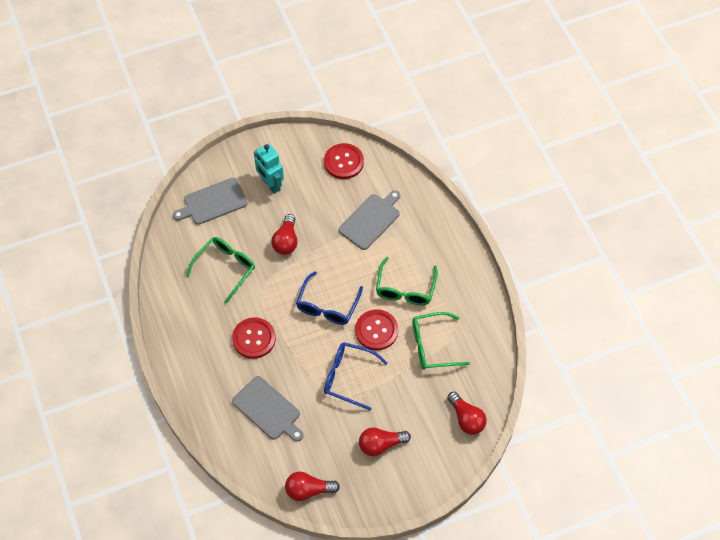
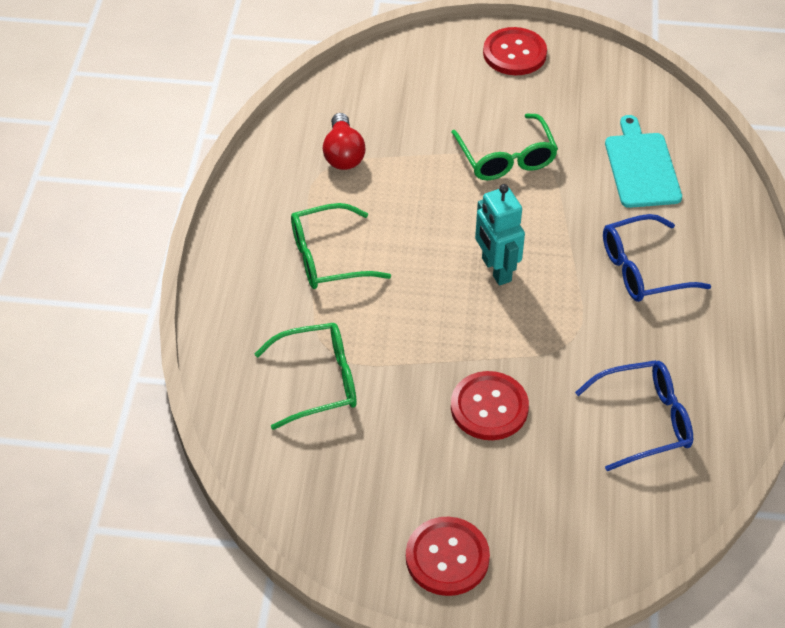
grey cutting board: [173,178,248,225] [232,376,304,442] [339,190,400,250] = 3 -> none = 0
red light bulb: [271,214,298,255] [285,472,340,501] [359,427,411,456] [447,391,486,435] = 4 -> [323,113,365,170] = 1
turquoise cutting board: none = 0 -> [605,115,682,208] = 1

